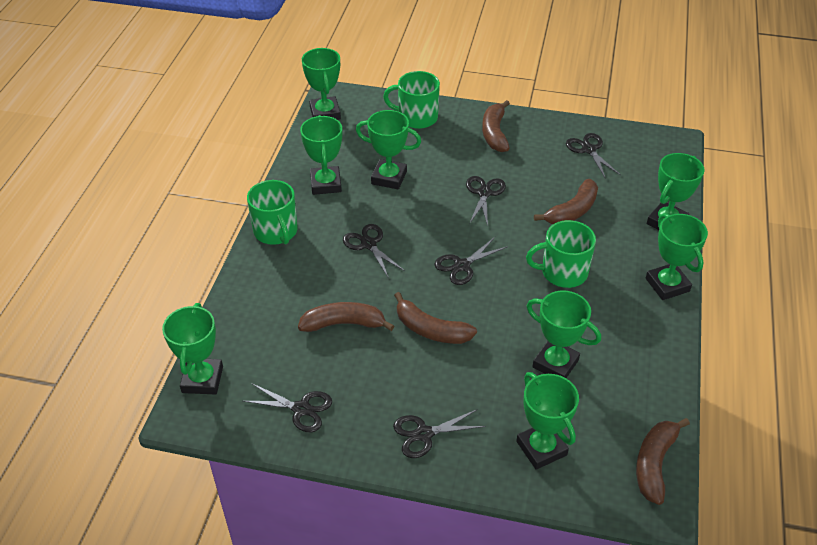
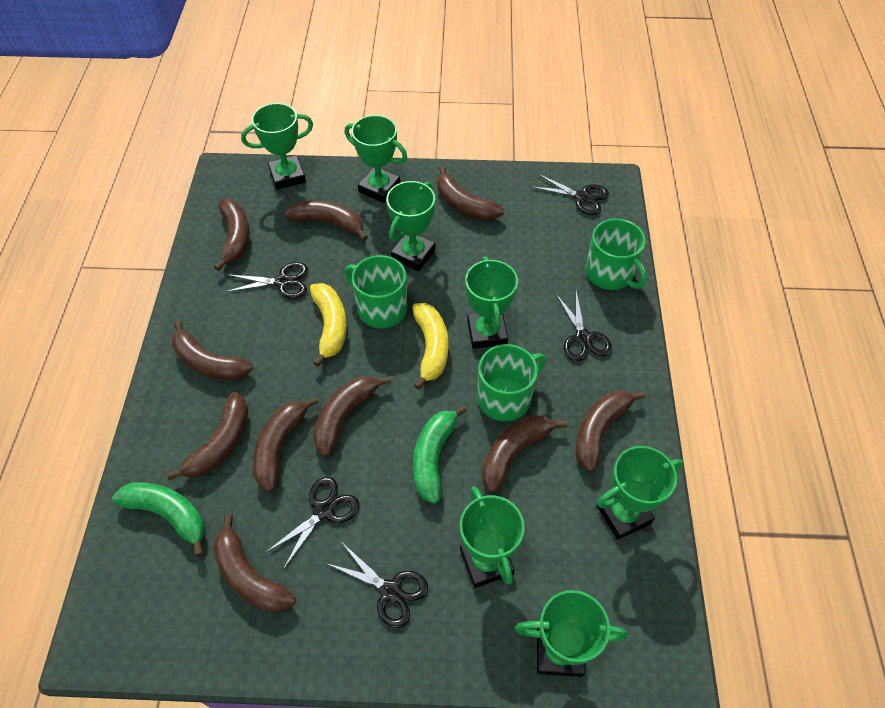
black scissors: [243,384,332,432] [343,224,405,277] [393,409,486,458] [434,237,508,285] [466,176,506,226] [566,133,621,179] = 6 -> [225,262,308,299] [265,477,359,570] [326,543,428,628] [532,174,609,215] [556,291,612,362] = 5
brown banana: [298,302,394,332] [394,292,477,344] [482,100,510,152] [534,179,598,224] [636,418,690,505] = 5 -> [167,392,248,480] [172,320,253,381] [213,514,296,613] [214,199,250,271] [253,396,319,492] [284,200,368,241] [313,376,391,457] [438,166,504,221] [482,415,567,493] [576,390,645,472] = 10
green banana: none = 0 -> [112,482,205,557] [413,405,467,504] = 2
green trophy: [162,303,223,394] [300,115,342,195] [302,48,341,120] [356,110,421,189] [516,372,579,470] [527,291,601,378] [646,213,708,300] [647,153,705,230] = 8 -> [241,103,313,190] [345,115,407,203] [386,181,436,271] [460,486,525,588] [465,256,518,349] [515,590,628,677] [596,446,683,540] = 7
yellow banana: none = 0 -> [310,283,347,367] [412,303,449,390] = 2

